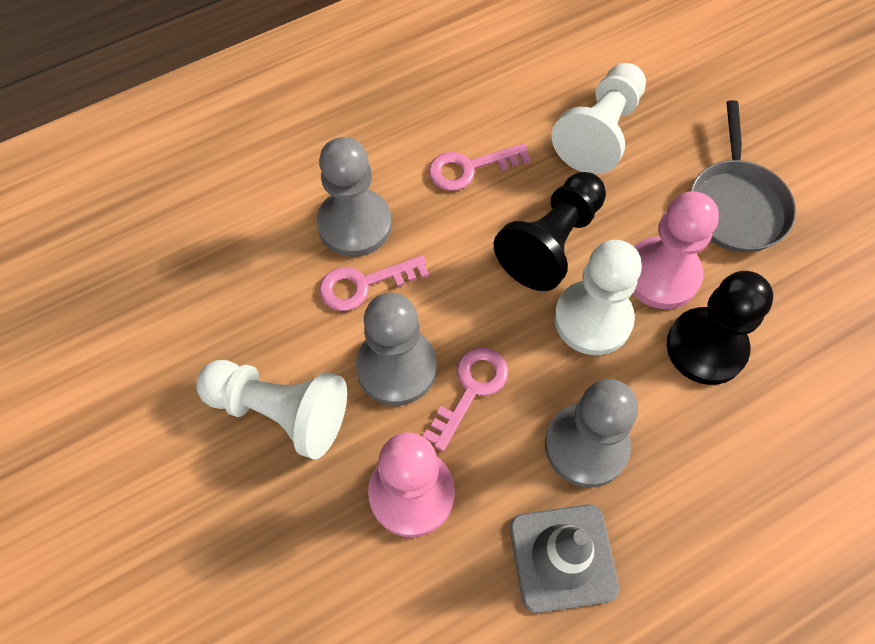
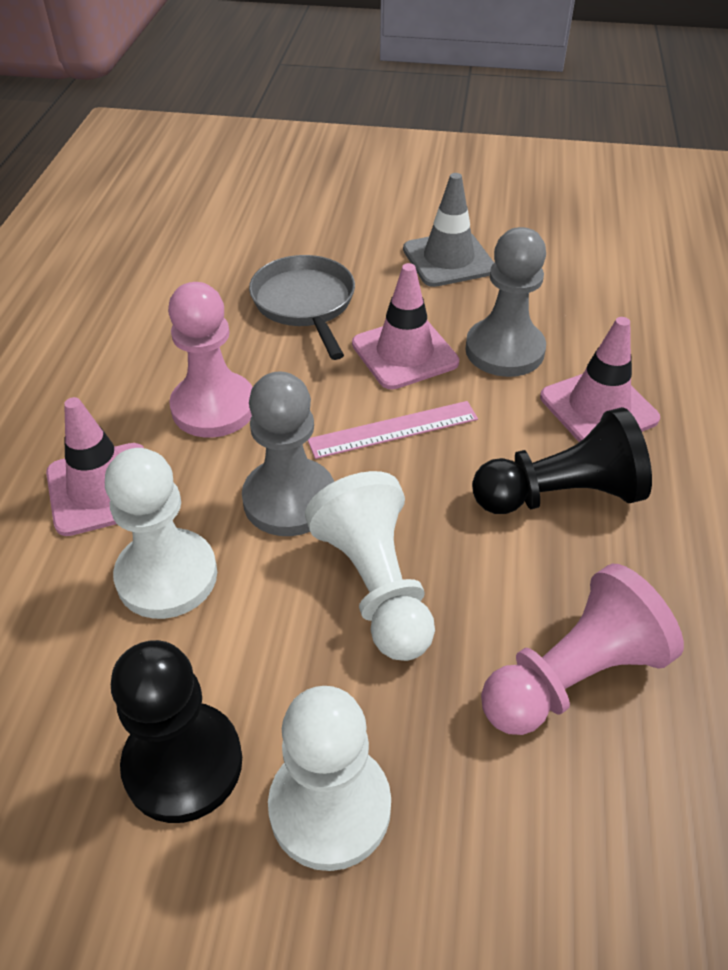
grey pawn: [317,137,392,257] [356,293,437,406] [545,379,638,488] = 3 -> [242,372,334,536] [465,227,546,377] = 2
pink key: [319,255,429,311] [423,348,508,451] [429,143,531,191] = 3 -> none = 0
pink ruler: none = 0 -> [308,401,478,459] = 1
pink traffic cone: none = 0 -> [46,397,144,536] [352,263,459,390] [540,317,660,442] = 3

